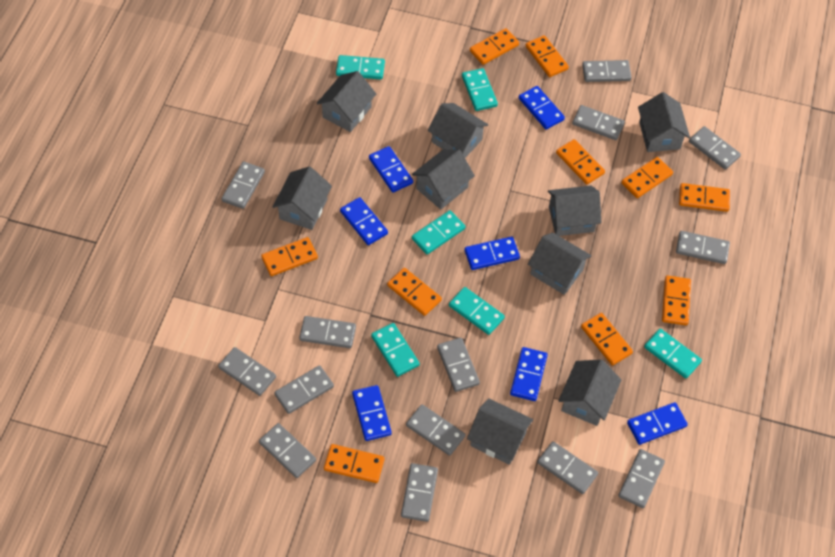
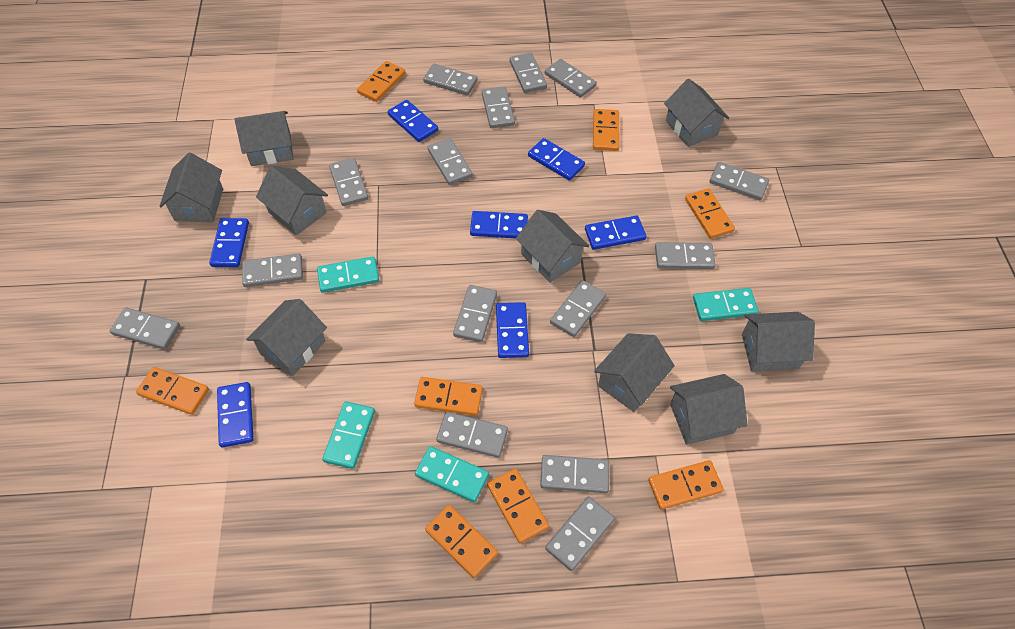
grey domino: [218,347,276,396] [222,161,265,209] [259,423,316,478] [274,365,334,414] [299,316,356,348] [401,463,438,522] [406,404,466,456] [437,338,480,392] [537,441,598,494] [572,105,625,140] [582,60,632,82] [618,449,665,508] [676,231,730,264] [689,126,741,170] = 14 -> [110,307,180,349] [242,253,303,287] [329,158,368,206] [423,64,478,96] [428,138,473,185] [437,412,508,458] [453,285,497,342] [482,87,515,128] [509,53,547,93] [540,455,609,493] [545,59,597,98] [545,496,615,571] [550,280,606,337] [655,242,716,269] [710,162,769,200] = 15
orange domino: [261,237,318,276] [324,444,385,483] [387,268,442,316] [470,28,519,65] [525,35,569,77] [556,139,605,184] [581,313,633,366] [621,157,673,198] [662,275,691,325] [679,183,730,212] = 10 -> [136,367,209,415] [357,61,406,102] [414,377,483,416] [425,505,498,578] [487,469,549,543] [593,109,619,151] [648,460,724,510] [685,188,735,239] = 8
turquoise domino: [336,55,385,79] [371,323,420,377] [412,210,465,254] [449,287,505,335] [462,68,498,111] [644,329,702,379] = 6 -> [317,256,379,293] [322,401,375,469] [415,446,489,502] [693,288,759,321] = 4

